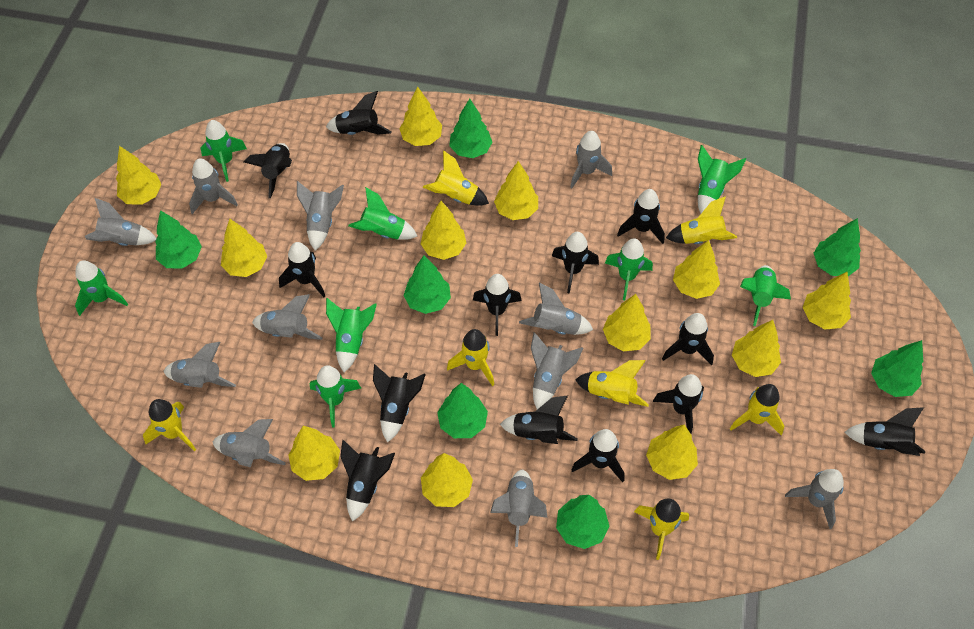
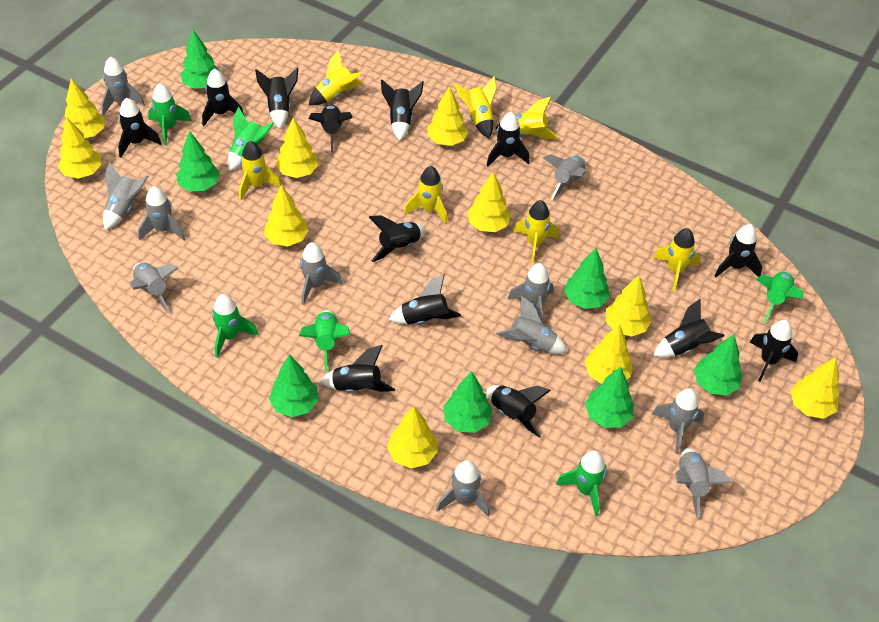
green rocket: [75,260,128,316] [201,120,247,182] [310,365,361,428] [326,298,377,372] [348,187,418,240] [605,238,653,300] [698,145,746,213] [740,265,791,326] = 8 -> [148,83,192,146] [212,294,258,358] [227,106,274,171] [299,310,350,371] [556,451,607,517] [756,271,803,323] = 6
yellow tree: [116,146,162,205] [221,219,267,277] [288,426,340,481] [399,86,442,146] [421,201,466,260] [421,453,473,507] [494,161,538,220] [603,294,651,351] [646,424,698,480] [673,240,720,299] [732,320,781,377] [802,272,851,329] = 12 -> [58,117,102,179] [63,78,105,138] [264,185,309,246] [276,117,318,178] [387,406,438,468] [427,86,468,146] [468,172,511,232] [585,324,633,384] [606,275,652,337] [790,357,840,419] = 10

